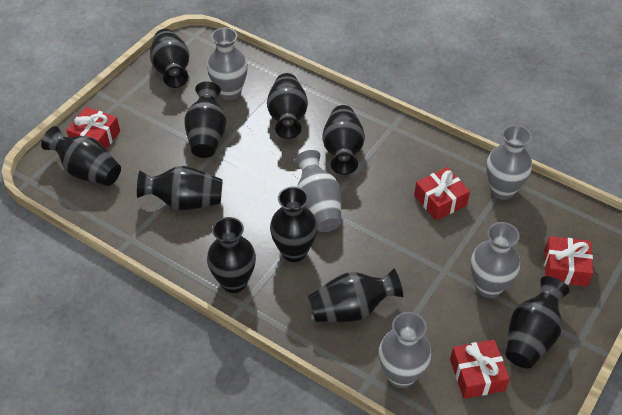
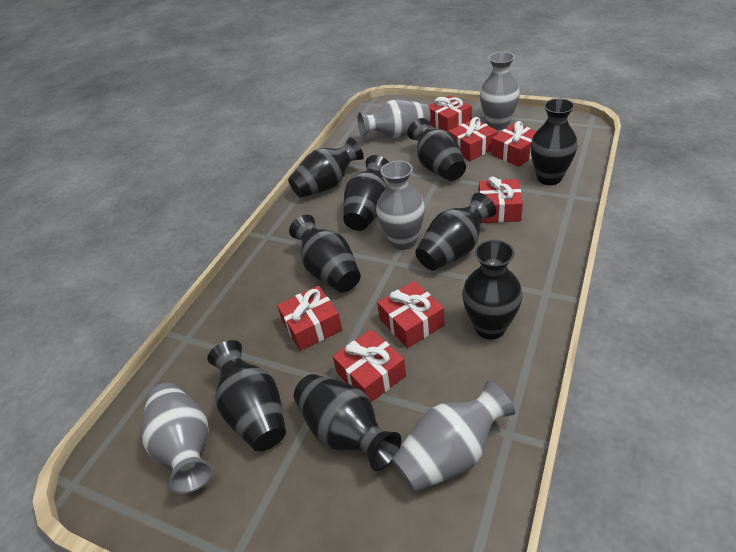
black vase: [41,126,121,186] [137,166,223,210] [150,29,189,88] [184,82,226,158] [207,217,256,293] [267,73,308,139] [270,186,317,262] [308,268,403,322] [322,105,365,175] [505,276,570,368] = 10 -> [207,340,286,451] [288,137,364,198] [289,215,361,292] [294,374,401,471] [343,155,389,231] [407,118,466,181] [415,193,496,271] [462,240,523,339] [531,98,578,185] = 9
red gift: [66,107,120,149] [414,167,470,221] [450,340,510,399] [544,236,593,287] = 4 -> [277,286,342,351] [332,329,406,402] [377,281,445,348] [428,95,472,132] [448,117,498,161] [478,176,523,223] [491,121,537,167] = 7

